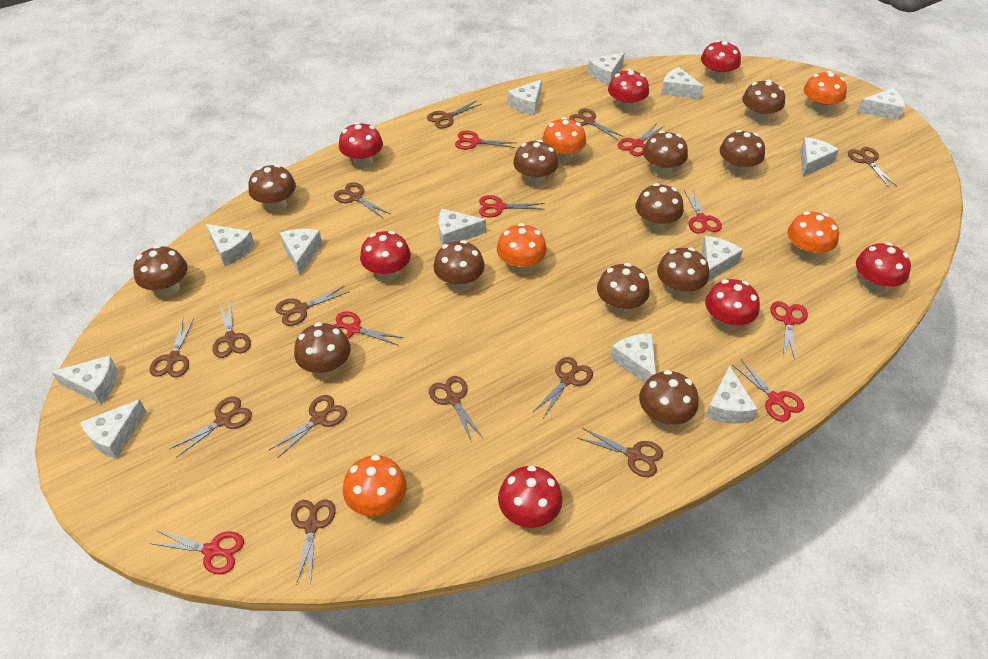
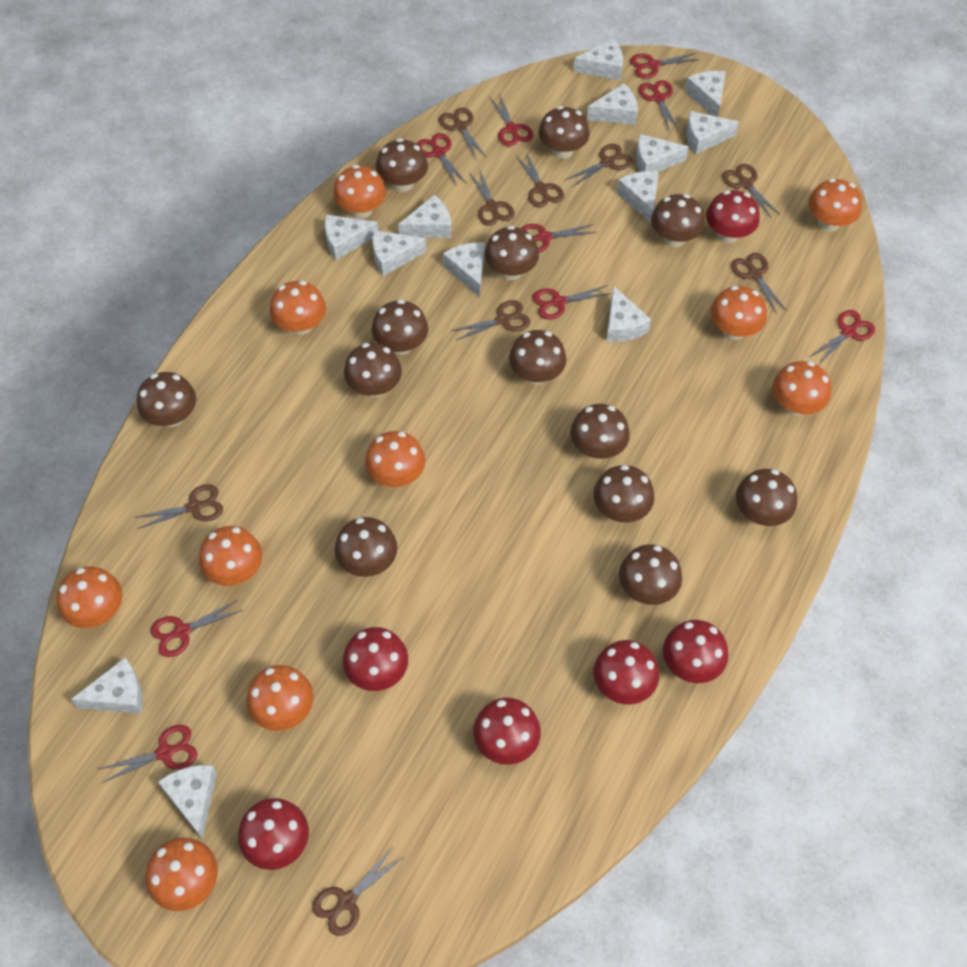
brown mushroom: [133,245,187,297] [249,164,296,212] [294,322,351,377] [433,240,485,291] [513,139,558,186] [597,263,650,315] [636,183,684,232] [639,370,699,427] [643,131,688,177] [657,248,709,298] [719,130,765,176] [742,79,785,123] = 12 -> [137,372,196,427] [335,517,397,577] [344,343,402,398] [372,299,428,355] [376,138,428,192] [485,226,539,280] [509,330,566,385] [538,106,590,159] [570,404,630,459] [593,465,655,522] [619,544,682,605] [651,194,705,247] [736,469,797,526] = 13
brown scissors: [150,318,194,377] [169,397,252,458] [212,300,251,358] [269,395,347,457] [275,286,349,326] [291,499,335,584] [334,182,390,218] [427,100,481,129] [429,376,483,442] [533,357,593,418] [569,108,623,140] [578,428,663,477] [848,147,897,187] = 13 -> [134,484,223,529] [312,847,402,936] [439,108,487,160] [451,300,530,341] [469,170,514,226] [517,152,564,208] [565,144,633,187] [722,164,781,218] [731,253,787,314] = 9
orange mushroom: [343,455,407,516] [497,223,547,274] [542,117,586,163] [787,211,839,260] [804,71,847,114] = 5 -> [57,567,122,628] [145,838,218,911] [199,526,262,586] [246,665,313,731] [270,281,326,335] [333,165,386,219] [365,431,425,487] [711,286,767,340] [773,361,831,416] [808,178,862,232] = 10
red mushroom: [339,122,383,168] [360,231,411,281] [498,466,563,528] [608,69,649,112] [701,40,741,82] [705,279,760,331] [856,242,911,293] = 7 -> [238,798,309,870] [343,627,408,691] [473,698,541,765] [594,640,659,705] [663,620,728,683] [706,190,760,243] = 6
red scissors: [150,530,244,575] [334,311,404,346] [455,131,516,150] [479,195,545,218] [618,123,664,156] [684,188,722,234] [732,359,804,422] [770,301,808,359] = 8 -> [99,725,197,783] [151,600,243,657] [417,133,466,186] [490,95,533,146] [521,224,596,253] [533,285,612,320] [630,53,700,78] [639,80,679,131] [810,310,875,364] = 9

